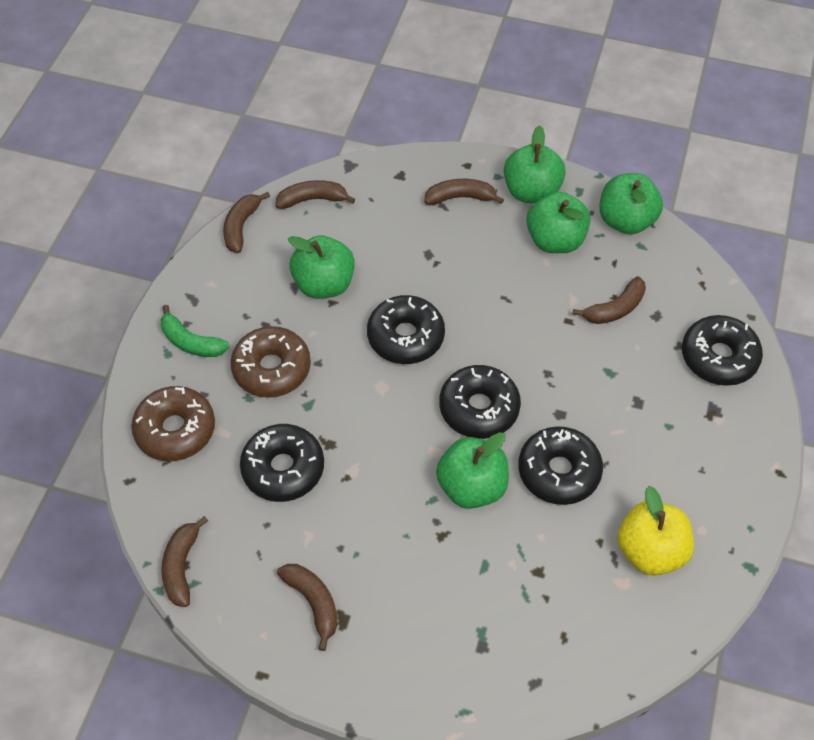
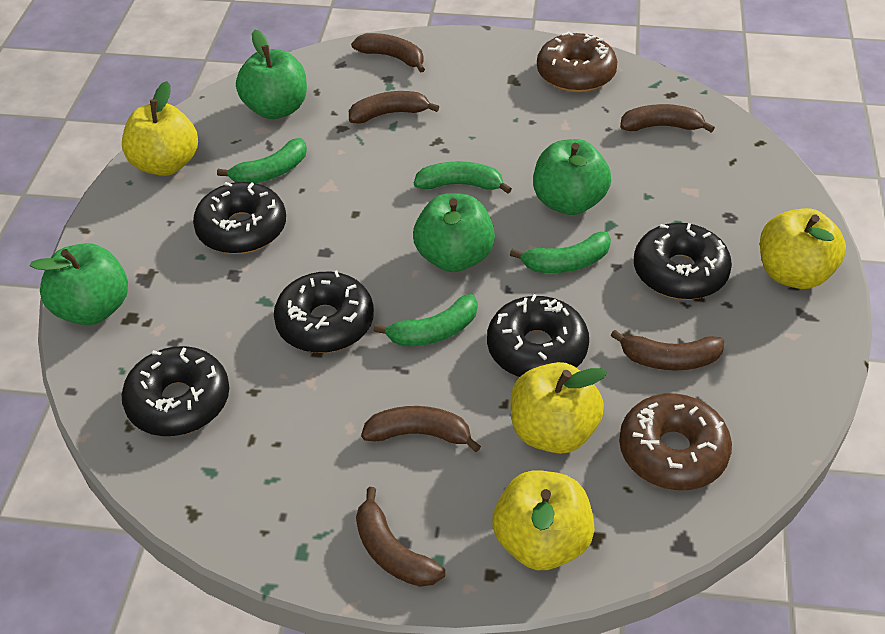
green apple: [288,235,355,299] [436,432,509,509] [504,125,566,204] [526,192,590,253] [599,173,663,234] = 5 -> [30,243,128,325] [236,30,307,119] [413,193,495,272] [533,139,611,215] = 4
green banana: [161,305,229,357] = 1 -> [217,138,307,183] [374,294,477,346] [414,161,512,194] [510,232,611,273] = 4
yellow apple: [617,486,694,576] = 1 -> [122,81,198,176] [492,470,595,570] [511,362,607,454] [760,208,846,289] = 4

